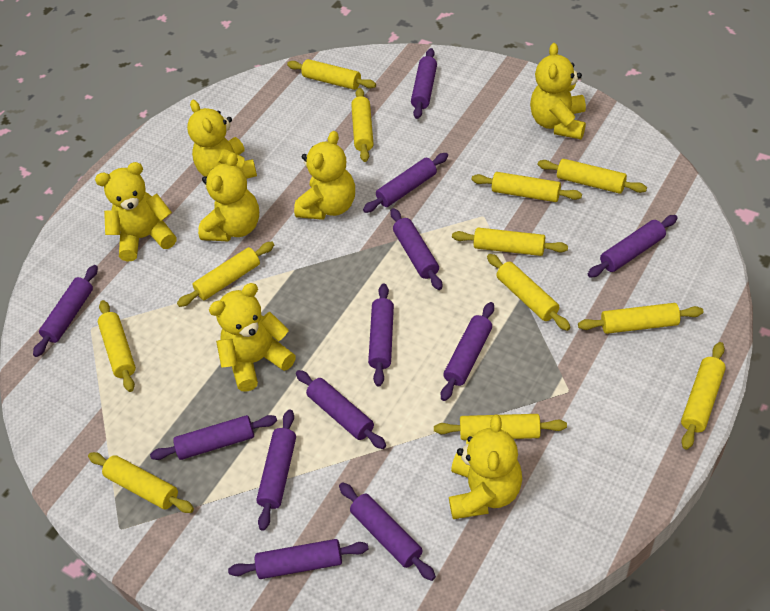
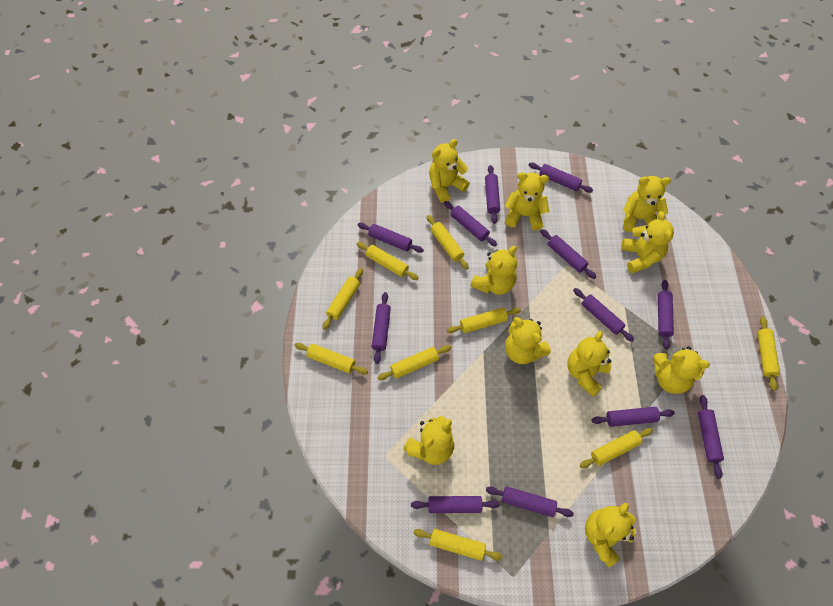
yellow rolling pin: [88,452,194,513] [98,300,136,392] [177,242,274,307] [287,59,376,90] [351,88,373,162] [434,414,567,440] [452,228,568,256] [472,172,582,202] [487,254,570,331] [538,159,647,194] [578,303,704,334] [681,342,726,450] = 12 -> [294,343,368,375] [322,268,363,330] [357,242,419,280] [377,345,451,380] [414,529,503,561] [427,215,469,269] [447,307,521,333] [580,428,653,468] [757,317,780,391] = 9
yellow teddy bear: [95,162,176,262] [187,100,257,179] [198,153,259,241] [209,283,296,392] [294,131,355,220] [449,415,522,519] [530,43,586,139] = 7 -> [403,416,454,465] [429,139,470,203] [470,246,517,295] [505,172,549,230] [505,317,551,364] [567,331,612,397] [585,503,636,568] [621,211,674,274] [623,176,671,232] [653,346,710,394] = 10

